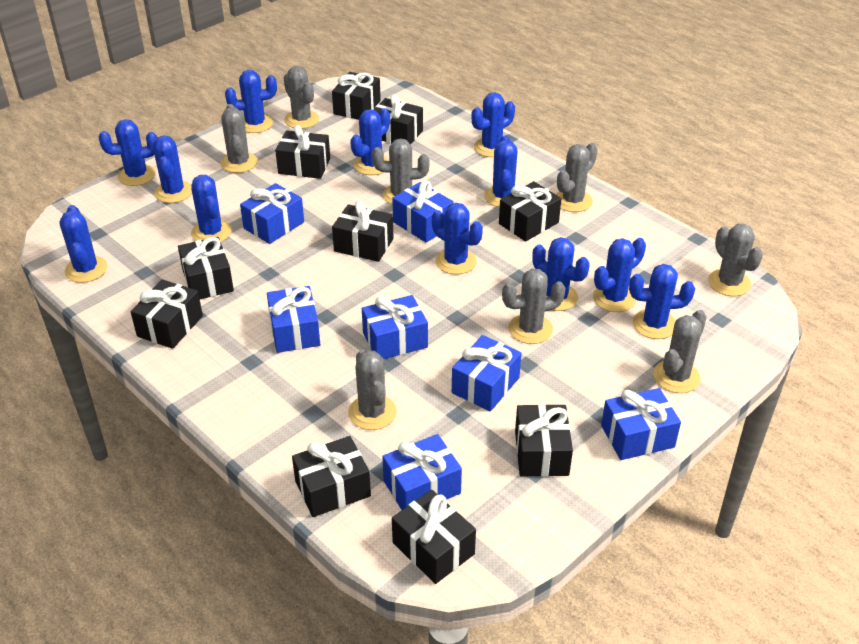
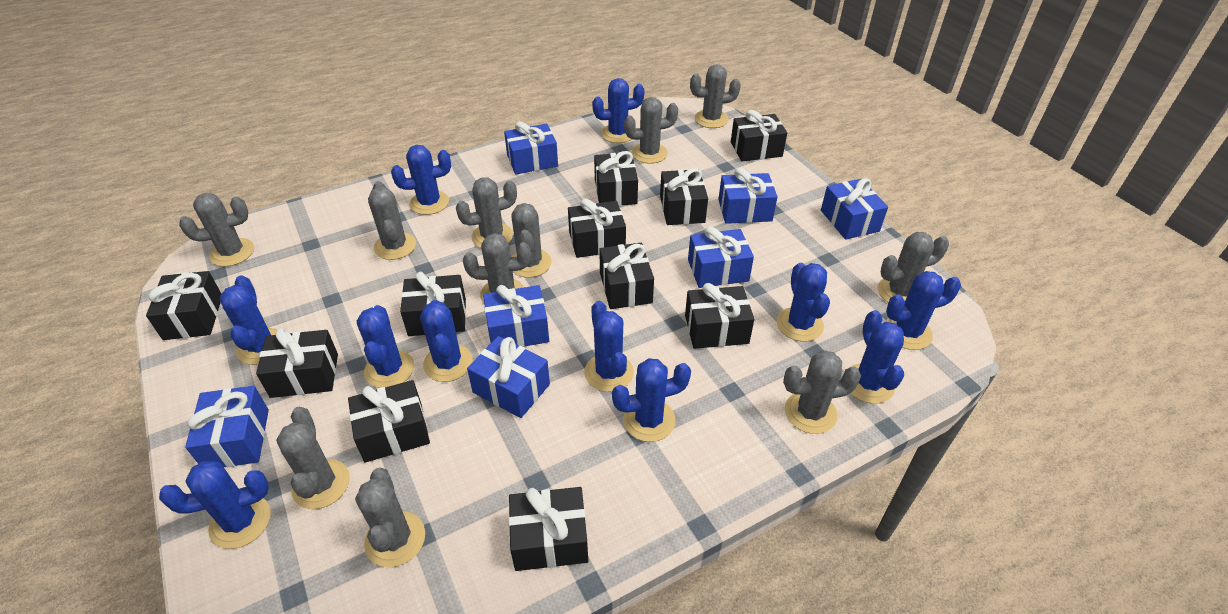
black gift: [131,279,203,349] [178,237,234,299] [275,125,330,179] [292,436,371,517] [332,72,381,120] [332,201,393,262] [373,94,423,145] [392,490,476,584] [499,181,561,242] [515,404,573,477] = 10 -> [146,271,221,340] [256,328,338,398] [348,380,430,463] [400,272,466,336] [509,487,588,571] [568,198,626,258] [594,151,638,206] [599,243,654,309] [660,168,708,225] [685,283,754,349] [731,110,787,161] = 11
blue cactus: [59,205,107,283] [99,119,157,186] [153,136,192,203] [191,175,232,242] [225,70,277,133] [350,108,390,175] [432,203,483,274] [471,92,515,157] [484,136,518,207] [532,237,590,311] [593,238,646,312] [629,264,695,339] = 12 -> [159,461,271,549] [220,275,278,365] [357,305,414,388] [391,145,451,215] [420,300,473,382] [584,301,634,392] [592,78,645,143] [612,358,691,442] [777,263,830,342] [849,310,904,404] [886,271,961,350] = 11
grey cactus: [221,104,258,173] [284,66,319,129] [348,350,397,430] [372,138,429,205] [502,269,566,344] [556,143,598,212] [653,310,707,393] [708,224,763,296] = 8 -> [179,193,254,267] [276,407,350,509] [355,468,425,568] [368,181,416,260] [456,178,517,248] [463,233,531,303] [511,203,552,278] [624,97,678,164] [690,64,741,128] [783,350,861,434] [878,232,949,302] = 11

